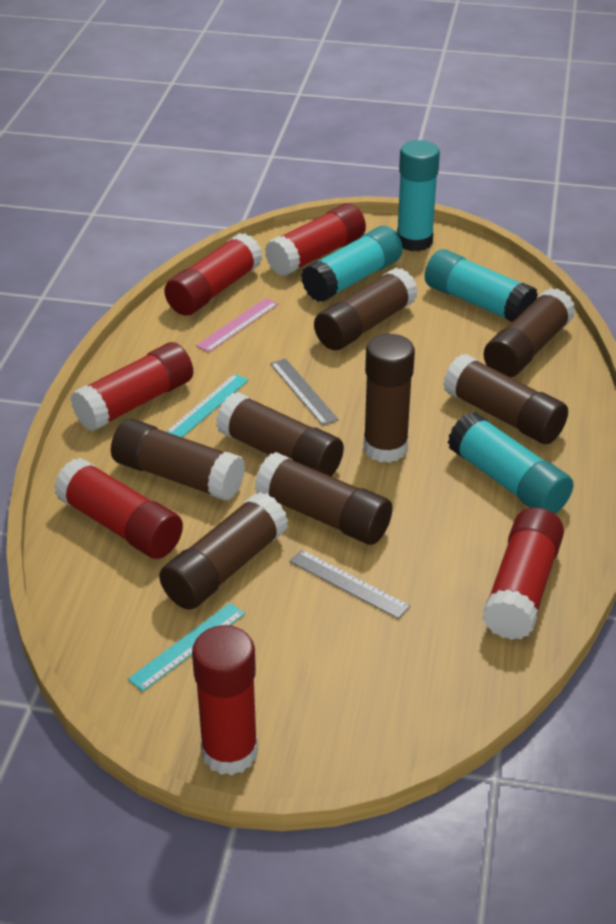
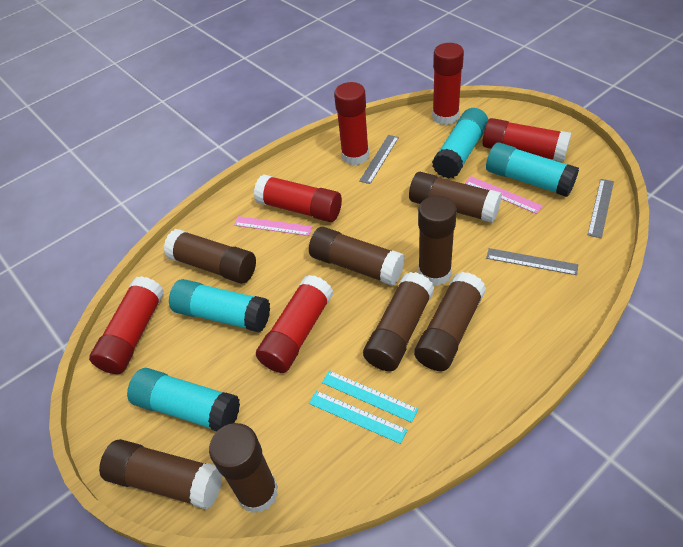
grey ruler: [270,358,339,426] [289,549,410,619] = 2 -> [359,135,399,184] [486,248,578,275] [588,179,614,238] = 3
pink ruler: [196,298,278,352] = 1 -> [234,216,313,236] [465,176,543,214] = 2

